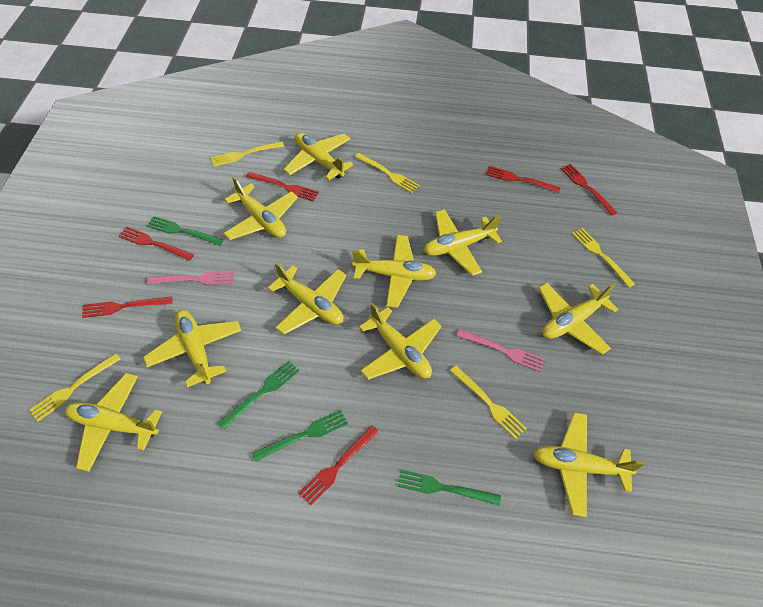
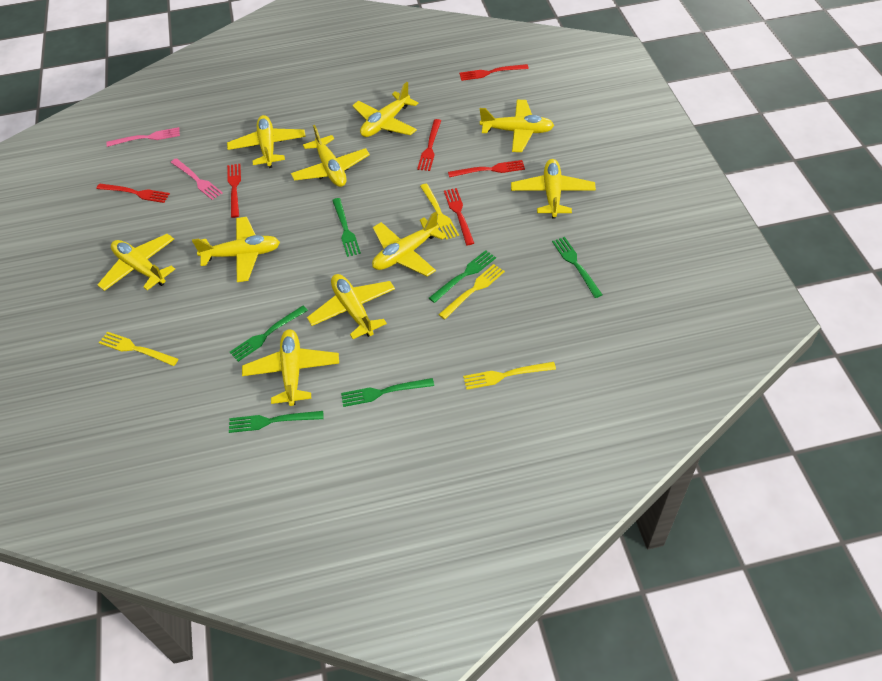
green fork: [147,216,224,246] [218,361,299,430] [252,410,348,462] [398,470,501,506] = 4 -> [229,411,323,433] [230,306,308,362] [332,198,361,257] [341,378,434,407] [429,250,496,303] [552,237,603,298] = 6
yellow fork: [29,353,121,421] [211,141,284,167] [355,153,420,193] [450,366,527,439] [572,228,635,288] = 5 -> [99,332,178,366] [420,184,459,240] [438,264,505,319] [463,362,556,390] = 4

